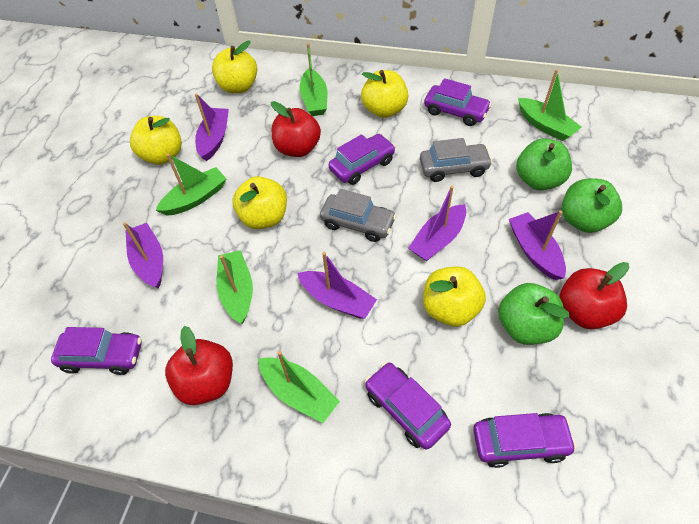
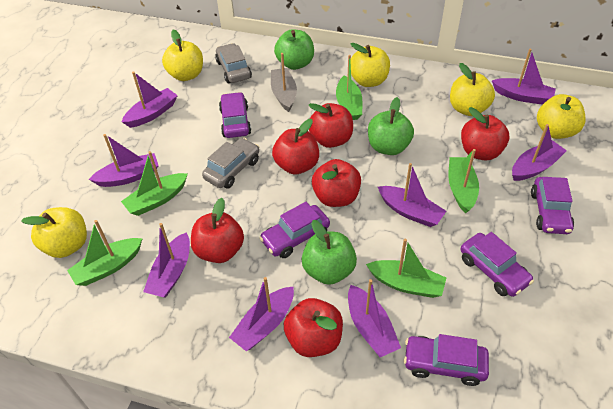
grey boat: none = 0 -> [271,53,297,112] = 1
purple boat: [123,222,163,289] [195,93,229,161] [297,252,377,319] [408,186,466,261] [509,211,566,280] = 5 -> [89,134,159,187] [122,71,178,128] [143,223,190,297] [229,277,294,351] [348,279,401,357] [378,163,446,227] [492,49,556,105] [512,124,567,181] = 8
red apple: [165,326,233,405] [271,101,321,157] [559,262,629,329] = 3 -> [191,198,244,263] [272,119,319,175] [284,298,343,357] [309,103,353,148] [312,159,361,207] [461,107,509,160] = 6

